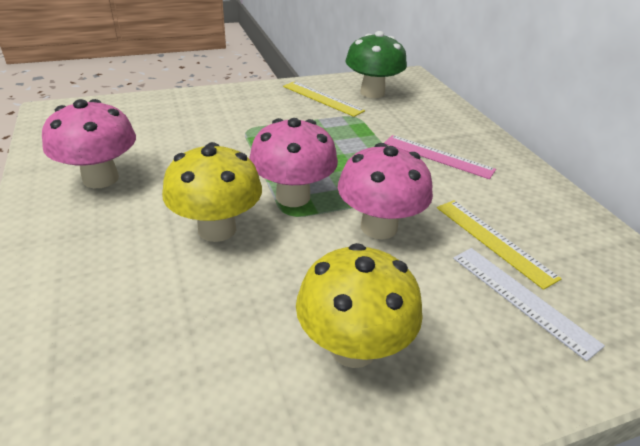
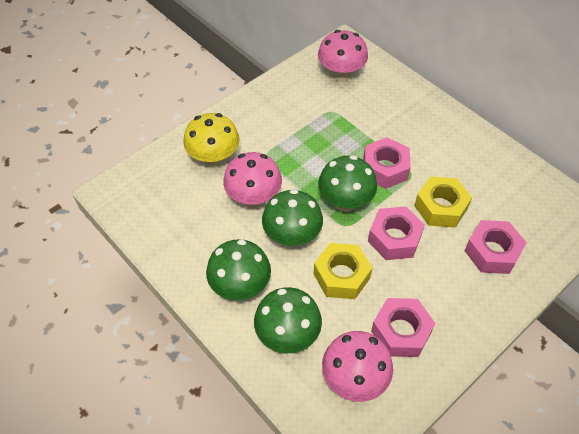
green mushroom: [345,31,407,98] = 1 -> [206,239,271,300] [254,287,322,353] [262,189,323,247] [318,155,377,212] = 4
pink nut: none = 0 -> [363,137,411,189] [368,206,425,260] [371,298,435,357] [465,220,527,274] = 4
pink ruler: [384,135,496,179] = 1 -> none = 0
white ruler: [453,248,605,361] = 1 -> none = 0
yellow mushroom: [162,142,262,242] [296,243,423,368] = 2 -> [183,113,240,168] = 1
yellow nut: none = 0 -> [314,243,372,299] [414,176,472,228] = 2
yellow ruler: [283,81,365,117] [437,200,562,290] = 2 -> none = 0

